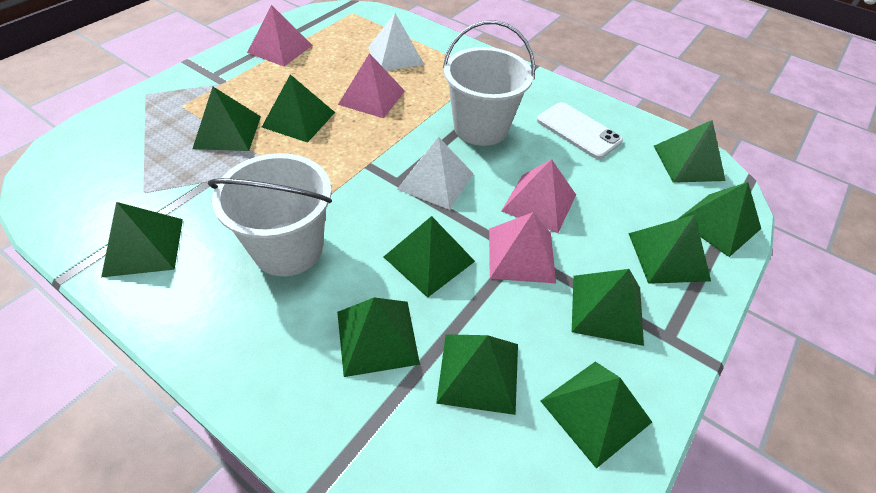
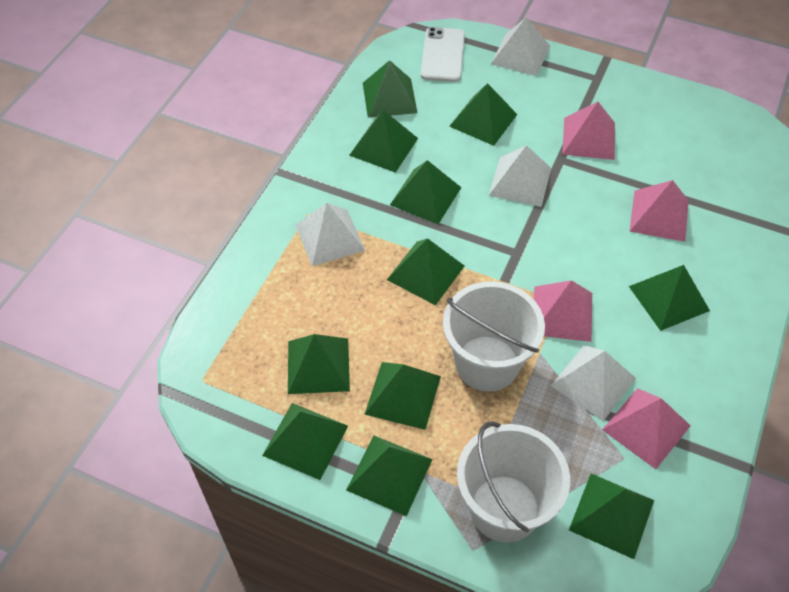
white pyramid: [368,13,424,71] [397,137,474,210] = 2 -> [296,203,365,266] [489,145,551,207] [491,17,550,76] [551,345,636,421] = 4

